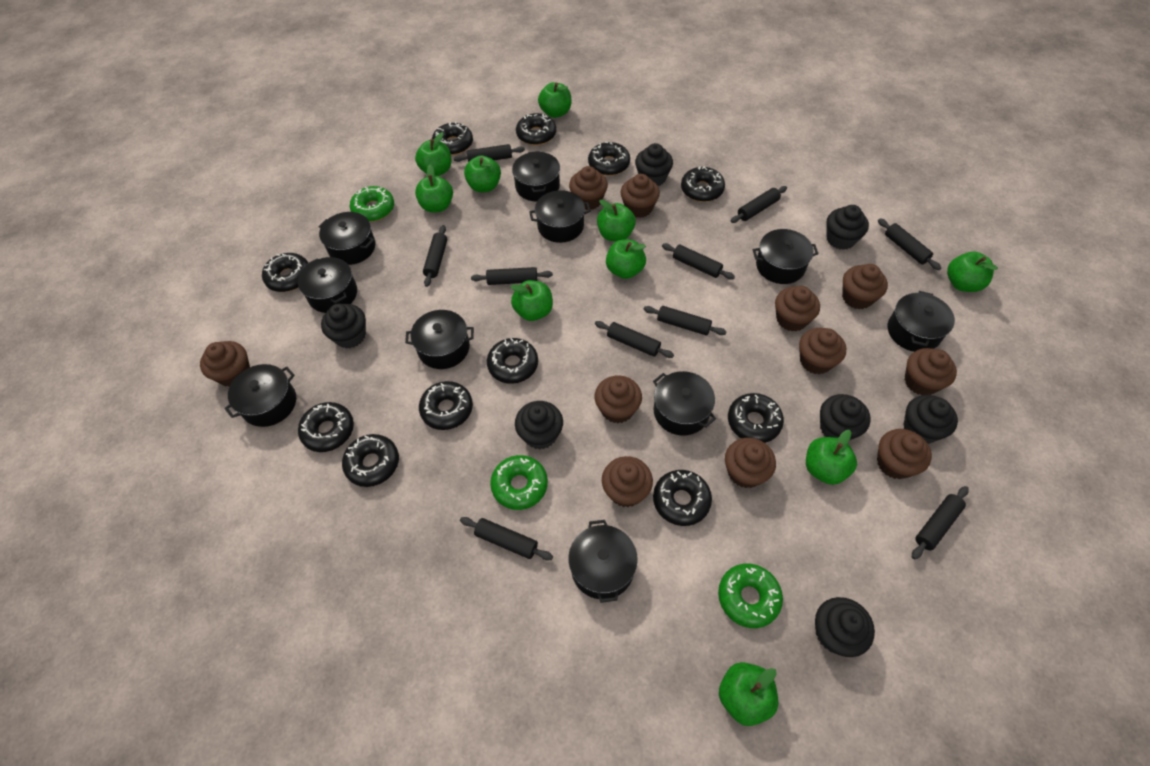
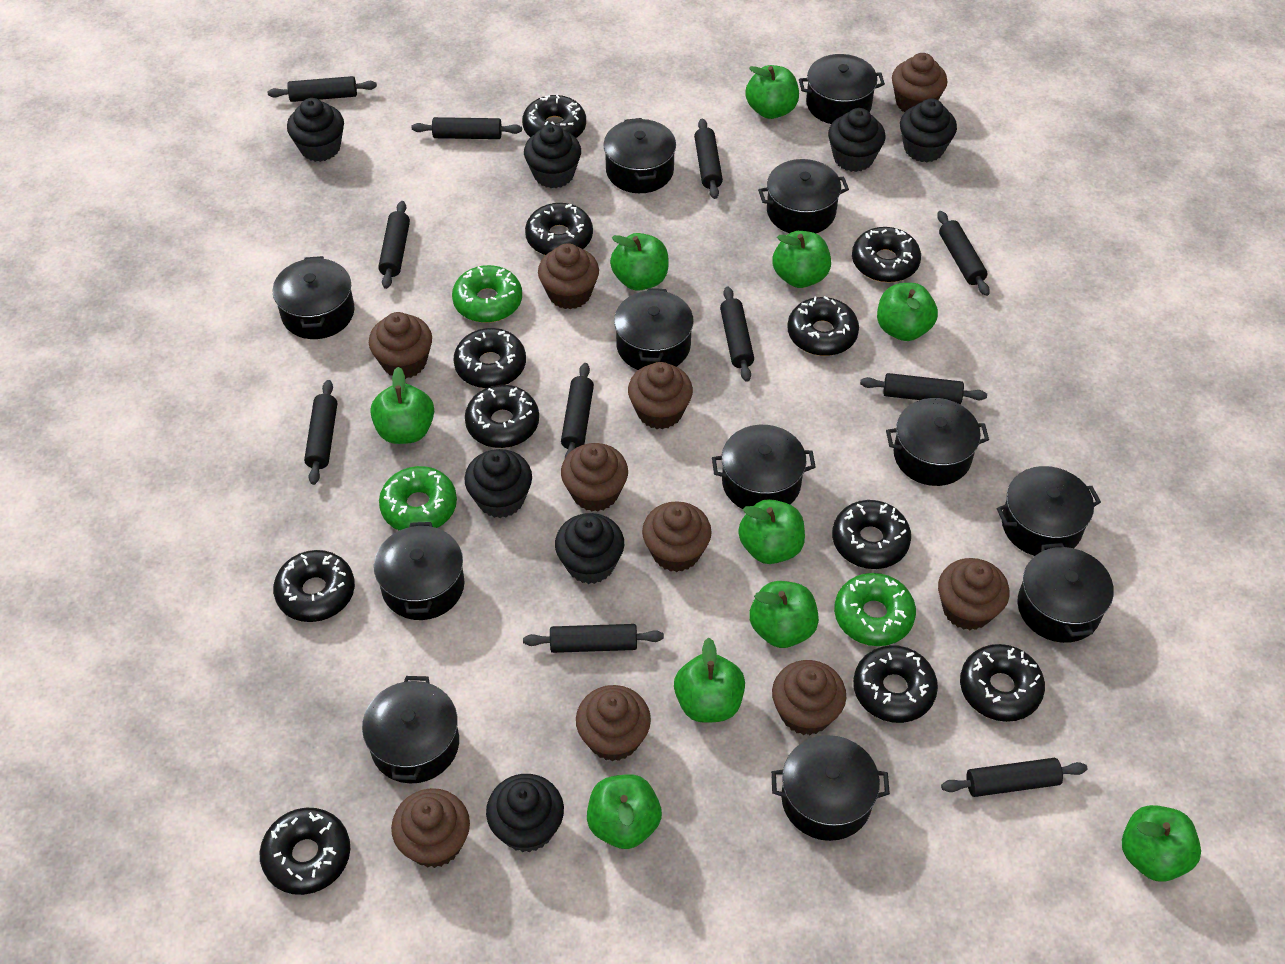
black pot: [224,364,296,427] [298,257,357,313] [319,212,375,265] [405,310,474,369] [512,151,560,201] [529,190,591,243] [568,520,638,603] [653,371,716,436] [753,229,818,284] [888,291,955,352] = 10 -> [272,256,355,339] [362,676,459,784] [374,522,464,620] [604,118,676,193] [614,288,694,370] [712,425,815,509] [758,159,849,233] [771,735,890,841] [799,54,885,124] [886,398,989,486] [996,466,1101,556] [1018,543,1114,643] = 12
black rolling pin: [423,225,447,287] [454,144,525,162] [460,517,553,560] [471,267,553,285] [595,321,674,358] [643,306,727,335] [662,243,735,279] [731,186,787,223] [878,218,941,270] [912,486,969,559] = 10 -> [268,76,377,102] [304,380,337,485] [378,201,410,289] [412,117,522,139] [523,624,664,653] [561,363,594,458] [694,118,723,199] [720,286,754,382] [860,373,987,404] [937,211,990,296] [941,758,1087,797] = 11
brown cupcake: [200,341,250,387] [569,166,608,210] [595,376,642,423] [602,456,653,507] [621,174,660,218] [725,438,776,488] [775,286,820,332] [799,328,846,374] [842,264,888,309] [877,429,932,479] [905,348,957,395] = 11 -> [369,312,432,379] [391,788,470,868] [538,243,599,310] [561,443,628,512] [576,685,651,761] [628,362,693,429] [642,501,712,572] [772,660,846,735] [892,53,947,112] [938,558,1010,630] = 10

